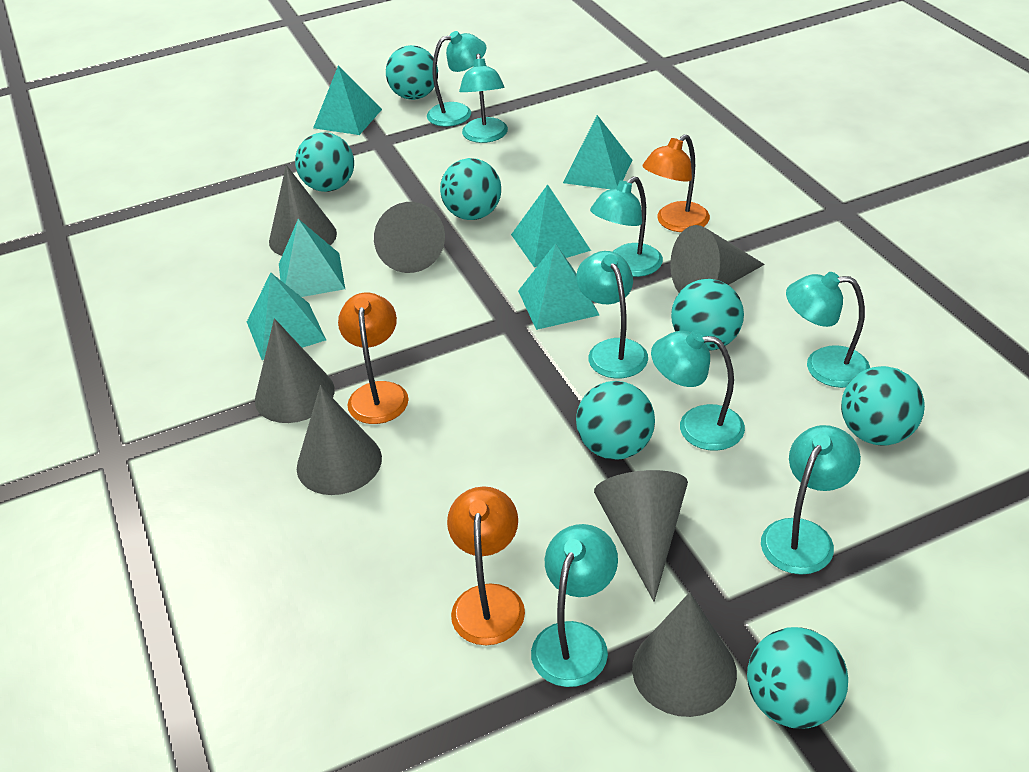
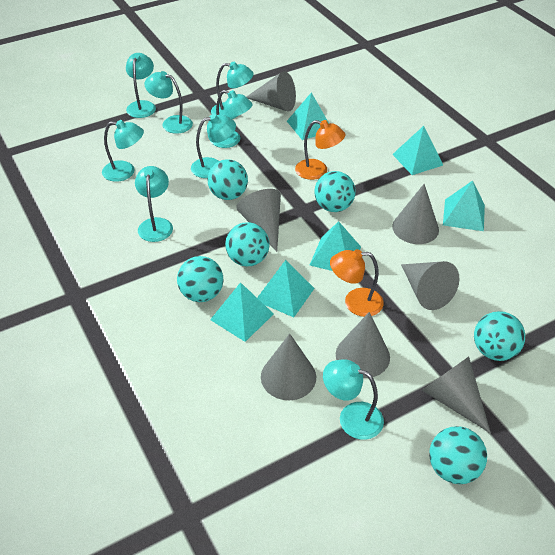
orange lamp: [338,292,409,424] [447,486,525,645] [642,134,710,232] = 3 -> [295,120,345,180] [330,249,384,317] = 2
turquoise ball: [295,132,354,192] [386,45,438,100] [440,158,501,220] [576,381,655,460] [671,279,744,351] [747,627,848,728] [841,366,925,445] = 7 -> [177,256,223,302] [207,159,248,200] [225,222,269,266] [314,171,356,212] [429,426,487,484] [474,311,525,361] = 6

